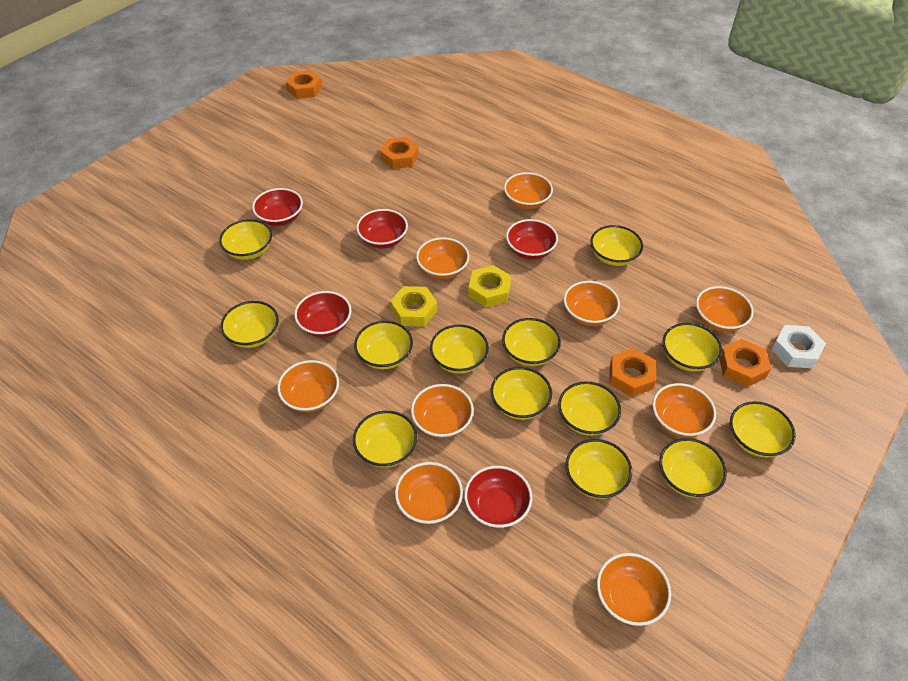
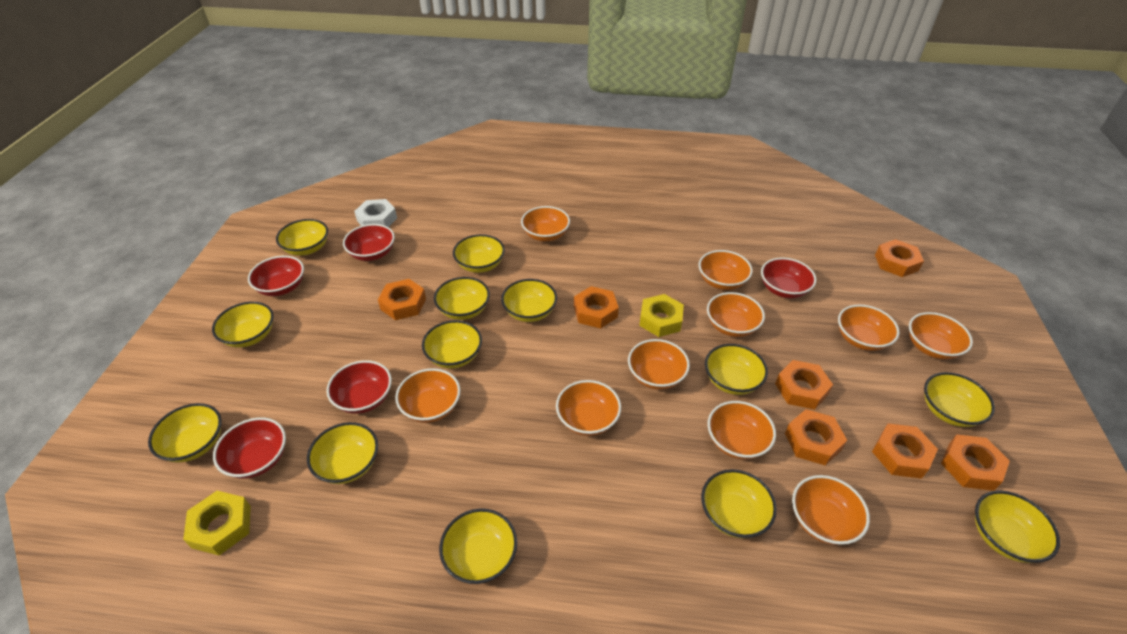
orange bowl: [277,360,339,412] [395,462,463,524] [411,384,474,438] [416,237,469,279] [504,172,553,209] [564,281,620,326] [597,553,671,626] [652,383,716,438] [696,286,754,332] = 9 -> [395,368,461,423] [521,206,570,241] [556,380,621,436] [628,339,690,390] [699,250,753,290] [707,292,765,337] [707,401,776,459] [792,475,870,545] [838,305,900,351] [909,312,973,360] = 10
orange nut: [286,70,323,99] [380,137,419,169] [610,348,656,397] [720,339,771,387] = 4 -> [378,279,426,320] [574,286,619,328] [775,360,833,410] [785,409,847,465] [872,423,938,479] [875,239,924,277] [941,434,1010,491] = 7

